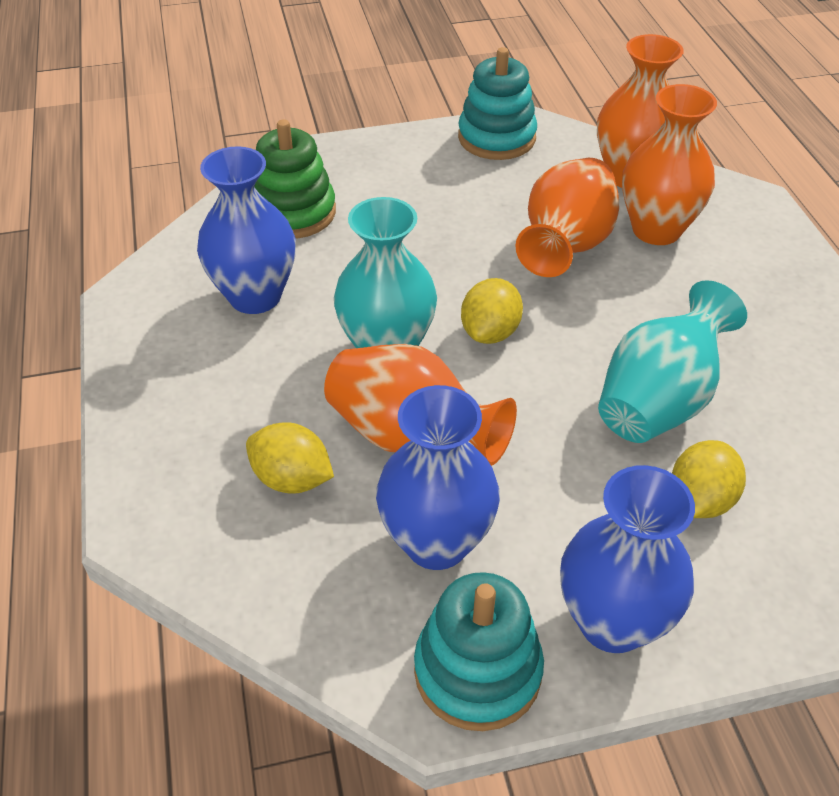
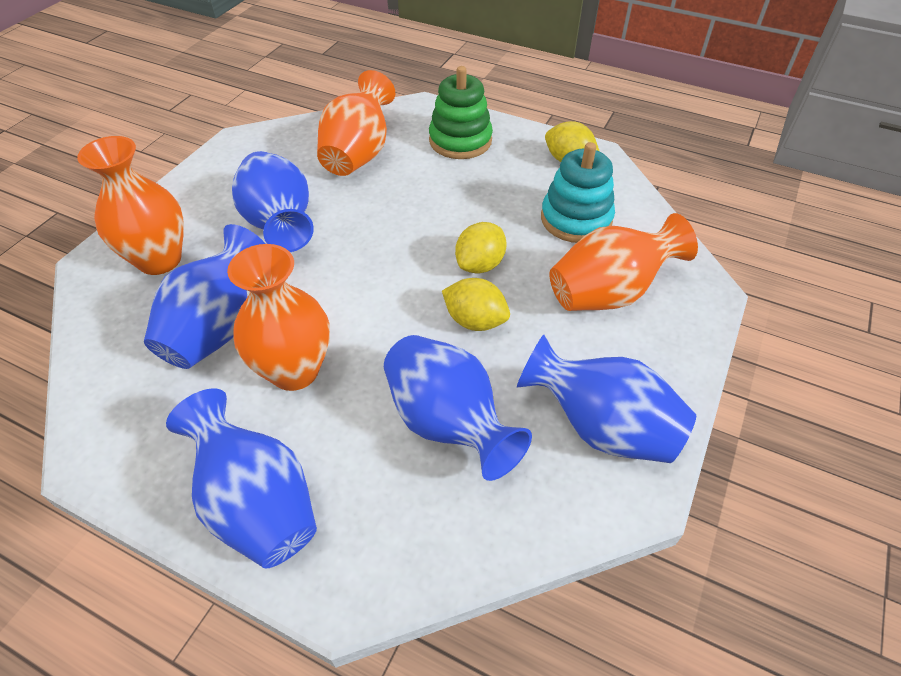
blue vase: [197,146,296,314] [376,385,500,570] [560,465,695,653] = 3 -> [144,224,265,369] [166,388,317,569] [232,151,314,252] [384,335,532,481] [517,335,696,463] = 5
turquoise stacking toy: [414,572,544,731] [458,47,537,160] = 2 -> [541,142,615,243] = 1
turquoise vase: [334,197,437,348] [598,280,747,443] = 2 -> none = 0

